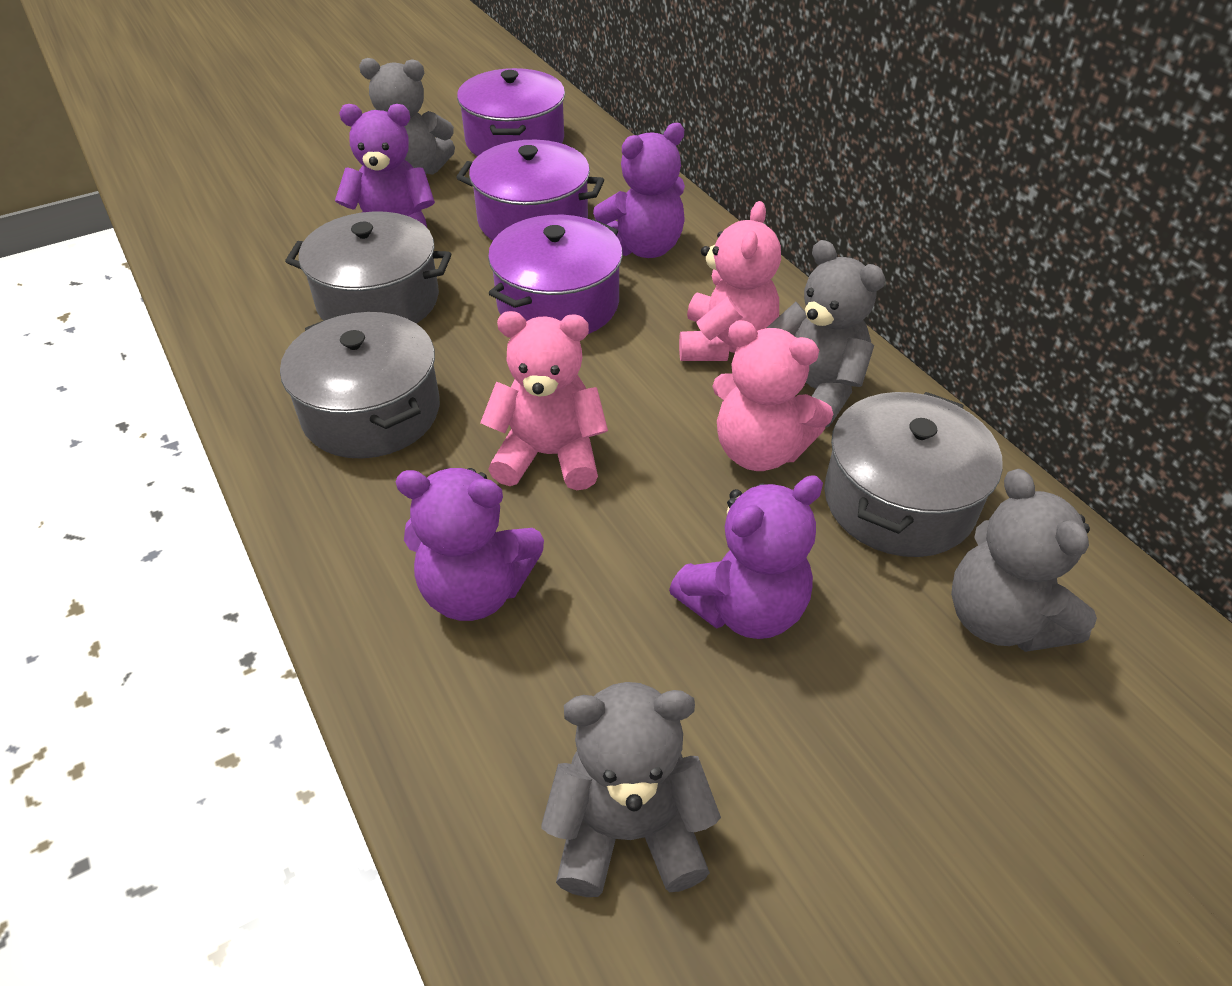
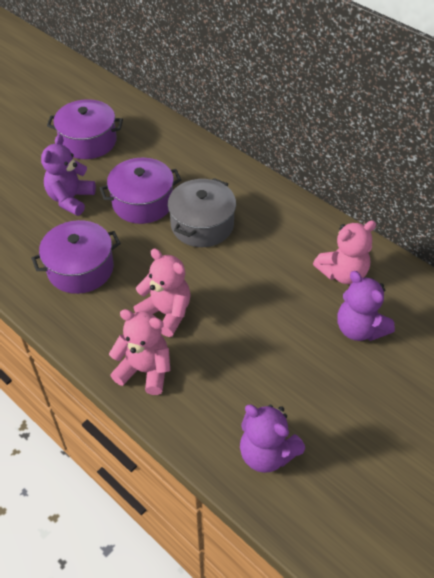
grey pot: [280,312,440,459] [285,212,451,324] [824,392,1003,557] = 3 -> [168,178,236,247] = 1
grey teddy bear: [359,58,455,175] [541,682,721,897] [767,240,885,427] [951,469,1097,652] = 4 -> none = 0
purple teddy bear: [335,104,435,227] [395,468,544,621] [593,123,685,258] [669,475,823,639] = 4 -> [41,134,96,216] [240,405,305,473] [337,271,395,341] = 3

